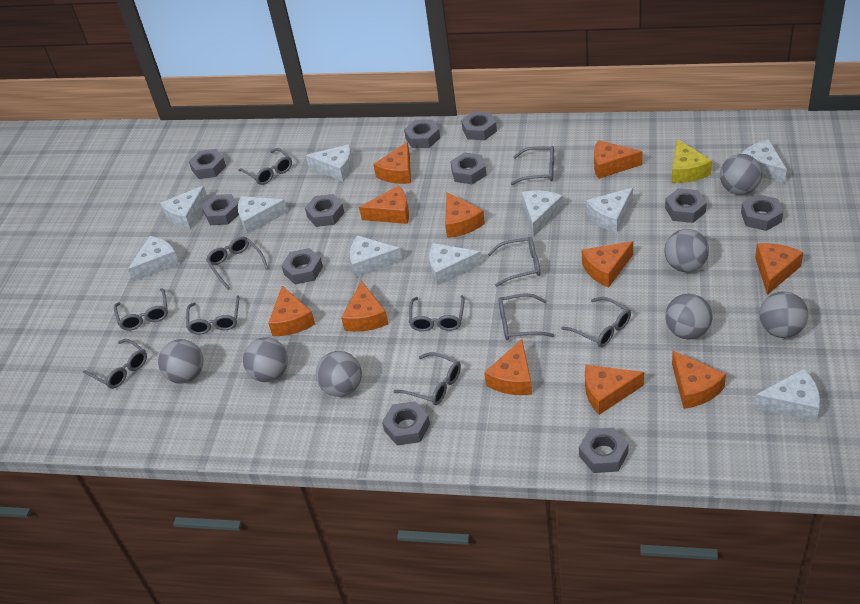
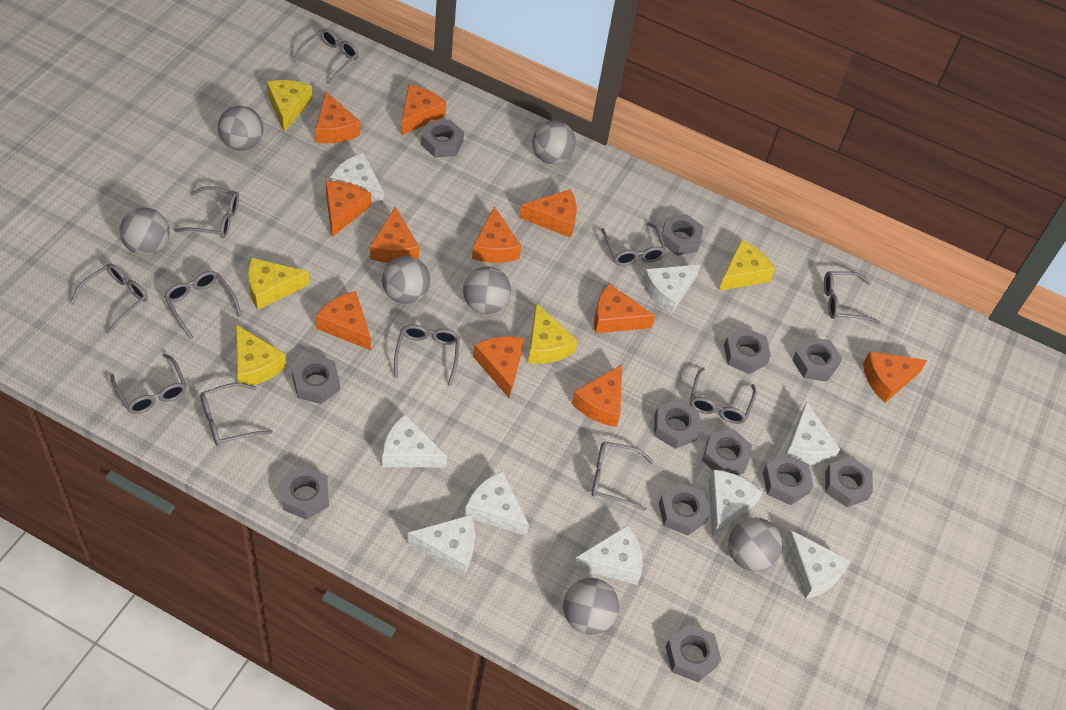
grey nut: [189,149,226,179] [202,194,239,225] [281,248,323,284] [305,194,344,227] [382,401,430,446] [404,120,440,148] [450,152,487,184] [461,111,497,140] [579,427,628,473] [665,188,707,223] [741,194,783,231] = 11 -> [281,466,329,520] [292,355,340,404] [421,119,464,158] [654,399,700,449] [659,482,710,535] [660,214,703,256] [666,624,721,682] [702,429,752,475] [724,327,771,374] [763,454,814,505] [792,337,842,382] [825,457,873,507] = 12
white cheese: [128,236,180,282] [160,186,208,229] [238,196,288,234] [305,144,353,181] [350,235,402,277] [429,243,482,286] [522,190,563,236] [586,188,633,233] [741,140,787,183] [754,369,820,422] = 10 -> [330,153,384,205] [382,414,447,467] [407,515,475,575] [465,471,529,536] [573,525,643,585] [642,265,700,314] [709,469,763,537] [785,530,851,599] [786,401,840,465] = 9
yellow cheese: [671,139,712,183] = 1 -> [236,325,286,388] [248,258,309,310] [267,80,313,132] [528,303,577,364] [719,240,775,291] = 5

